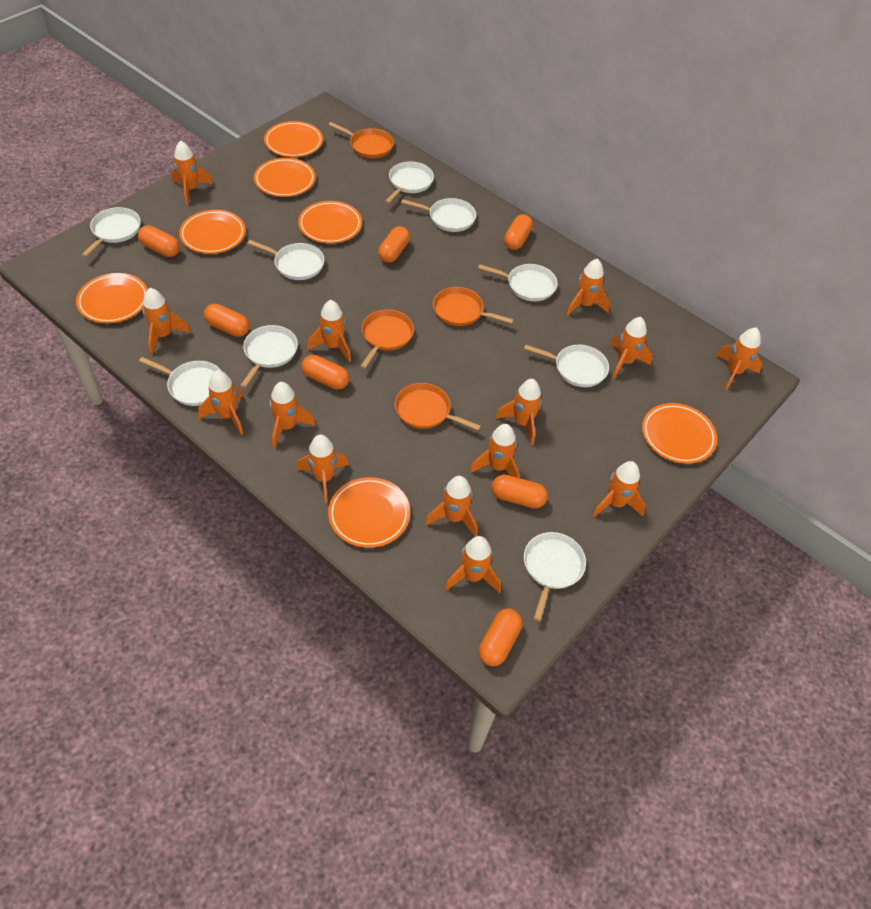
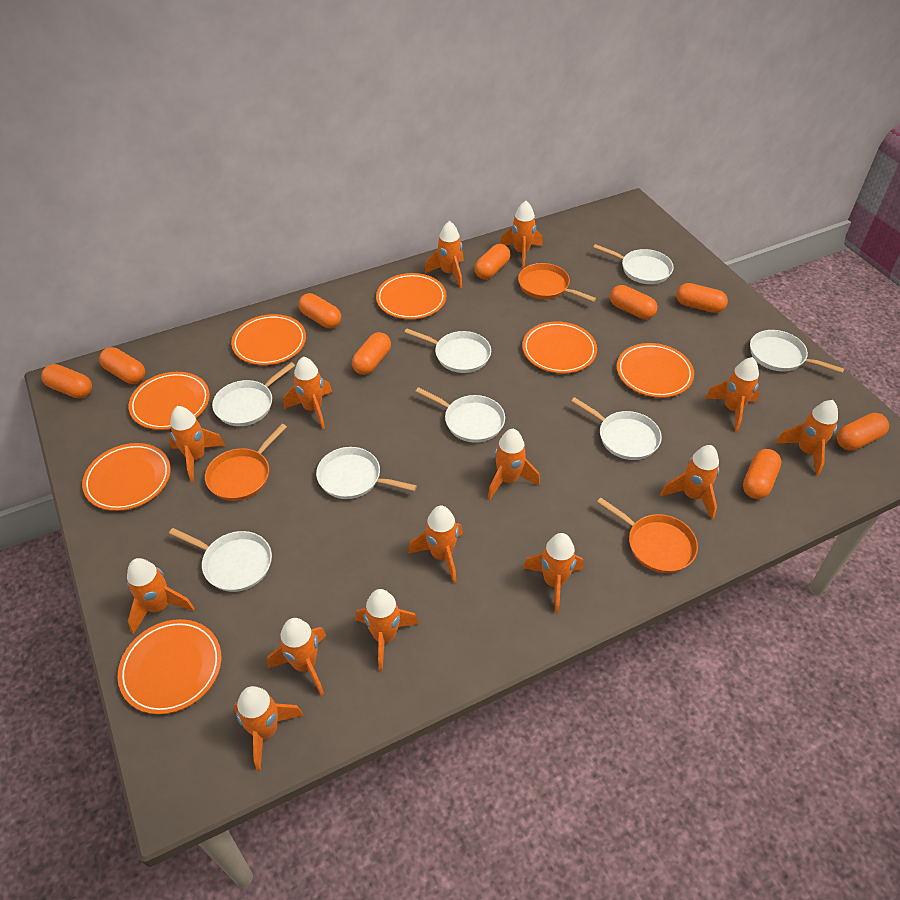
orange capsule: [138,225,180,257] [204,303,250,337] [301,355,350,390] [378,226,410,263] [479,608,522,666] [492,475,548,508] [504,214,533,250] = 7 -> [41,364,92,398] [99,347,145,384] [298,293,341,328] [352,332,391,375] [474,244,510,279] [610,285,657,319] [676,283,728,313] [743,449,781,499] [837,413,889,451] = 9
orange pan: [328,122,394,158] [360,309,414,369] [395,383,481,431] [433,287,514,326] = 4 -> [205,424,287,501] [518,263,596,302] [597,498,698,573] = 3
white pan: [81,207,141,257] [139,357,221,406] [240,325,298,388] [247,240,324,280] [385,161,434,204] [401,198,476,232] [478,264,558,301] [524,344,609,387] [524,532,586,621] = 9 -> [169,528,272,592] [212,362,295,426] [316,447,417,499] [404,329,491,373] [415,387,505,443] [571,397,662,460] [593,244,674,284] [750,330,844,373] = 8

